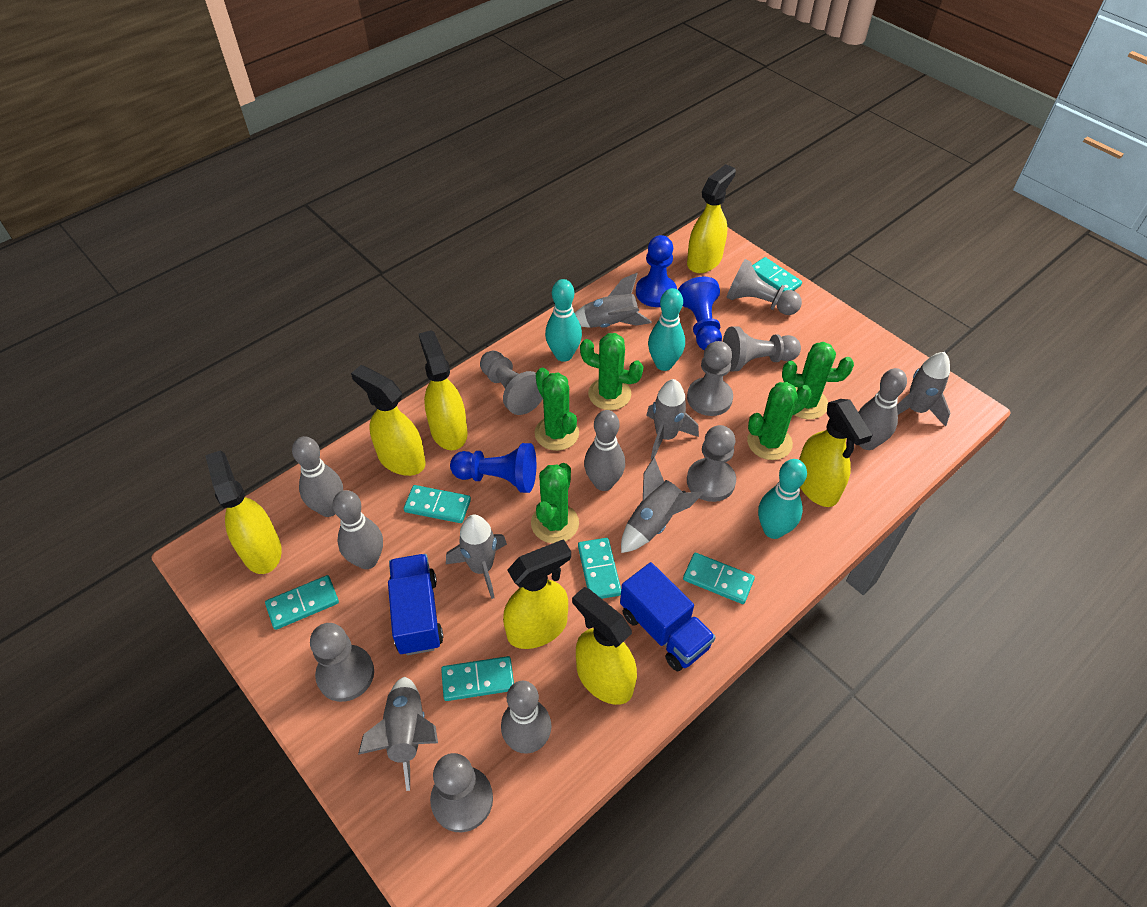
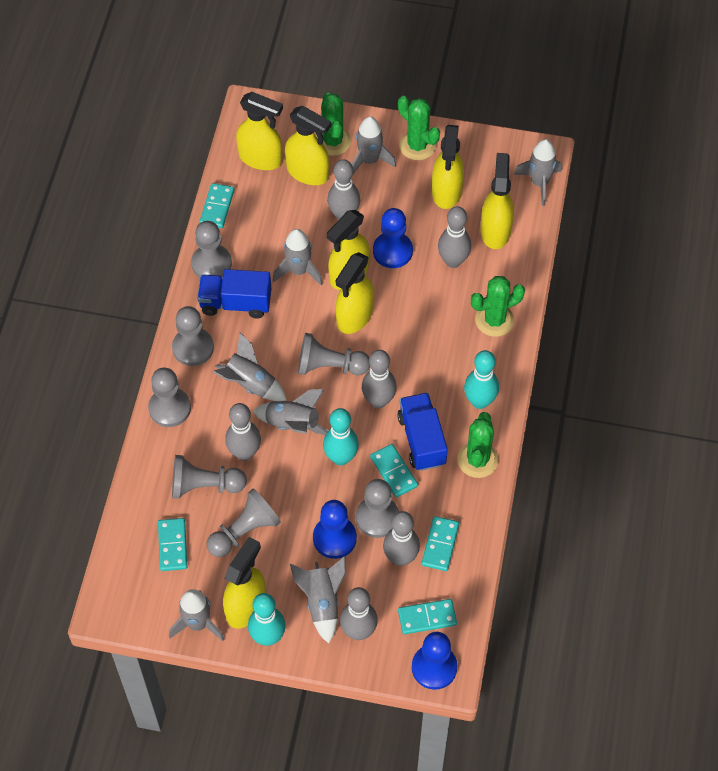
green cactus: [531,463,579,543] [534,368,579,451] [580,333,643,410] [747,382,811,460] [782,342,854,419] = 5 -> [316,93,351,156] [398,96,440,160] [457,412,498,478] [471,276,525,337] = 4
grey bowling pin: [292,436,343,517] [333,490,383,569] [501,681,552,754] [584,410,625,491] [858,368,907,450] = 5 -> [225,403,261,460] [327,159,360,220] [340,587,378,640] [362,350,397,408] [383,511,420,566] [438,206,471,268] = 6
grey rocket: [358,677,438,791] [446,515,507,599] [575,273,652,328] [621,457,704,553] [646,379,699,460] [897,352,950,427] = 6 -> [169,589,224,641] [213,332,287,401] [253,389,328,435] [273,229,323,285] [290,556,346,644] [352,116,396,176] [514,139,562,206] = 7
turquoise domino: [265,575,339,630] [404,485,471,523] [441,656,514,701] [578,538,621,599] [683,553,755,604] [752,257,802,292] = 6 -> [158,518,187,571] [200,183,234,228] [370,444,418,497] [398,599,457,634] [422,516,459,571] = 5

